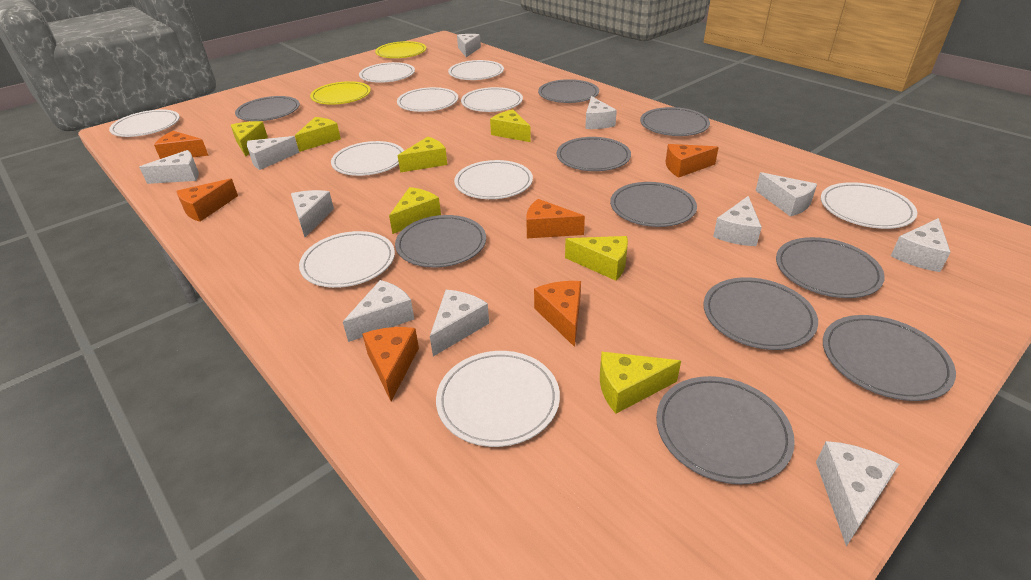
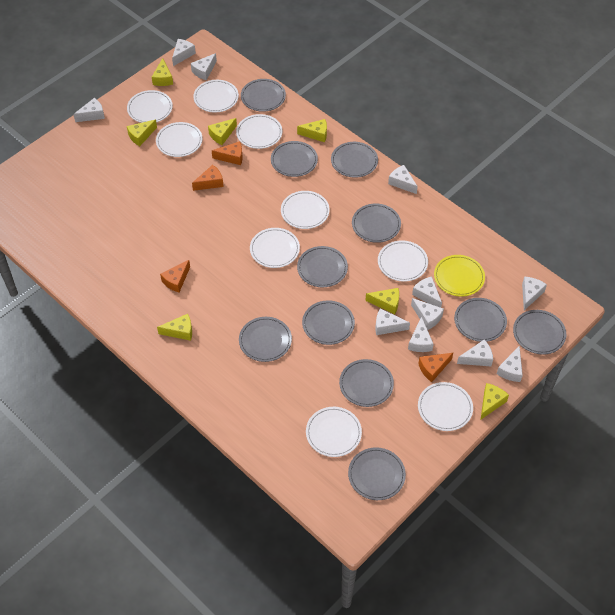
grey plate: [235,96,300,121] [395,215,486,268] [538,79,599,103] [556,137,631,171] [610,182,697,227] [640,107,710,136] [656,376,795,484] [703,277,818,350] [776,237,885,298] [823,315,956,401] = 10 -> [239,317,292,362] [241,79,286,112] [271,141,318,177] [297,246,348,287] [302,300,355,345] [331,142,378,178] [339,359,394,407] [348,447,406,500] [352,204,401,243] [454,298,507,342] [513,310,566,355] = 11
orange cheese: [154,131,209,159] [176,178,238,222] [362,327,419,401] [526,199,585,238] [534,281,581,347] [666,144,719,178] = 6 -> [160,260,190,292] [192,165,224,191] [212,141,243,165] [418,353,453,382] = 4
white plate: [109,110,180,137] [299,231,395,288] [331,141,404,176] [359,62,415,83] [397,87,458,112] [436,351,560,447] [448,60,504,80] [454,160,533,199] [461,87,523,112] [821,182,917,229] = 10 -> [127,90,173,123] [156,122,202,157] [193,80,239,113] [236,114,283,149] [250,228,300,268] [281,191,330,229] [306,407,362,457] [378,240,428,282] [418,382,473,431] = 9
yellow plate: [310,81,371,105] [375,41,426,58] = 2 -> [434,255,485,297] = 1

